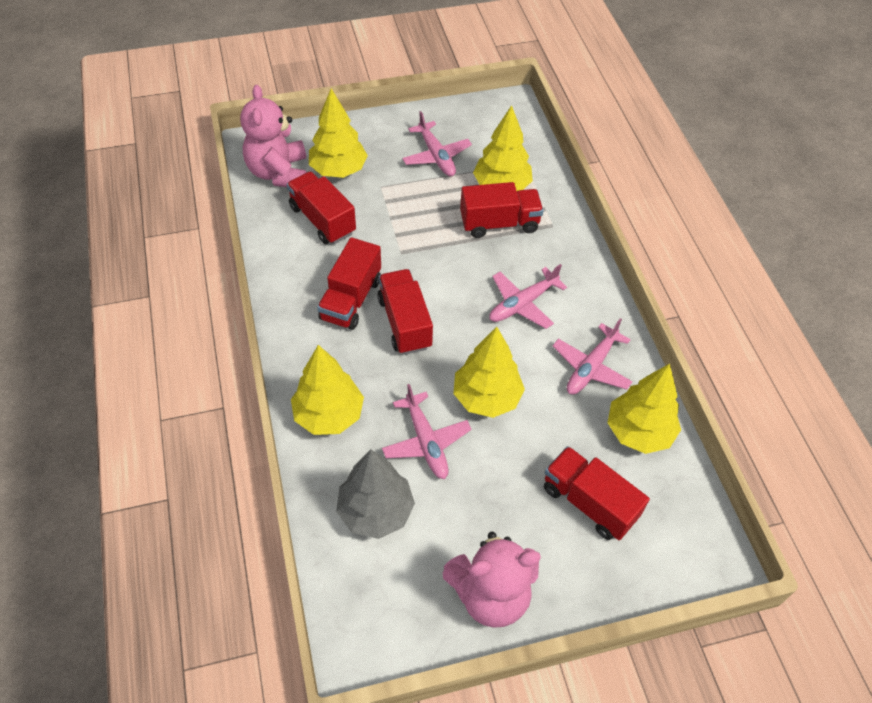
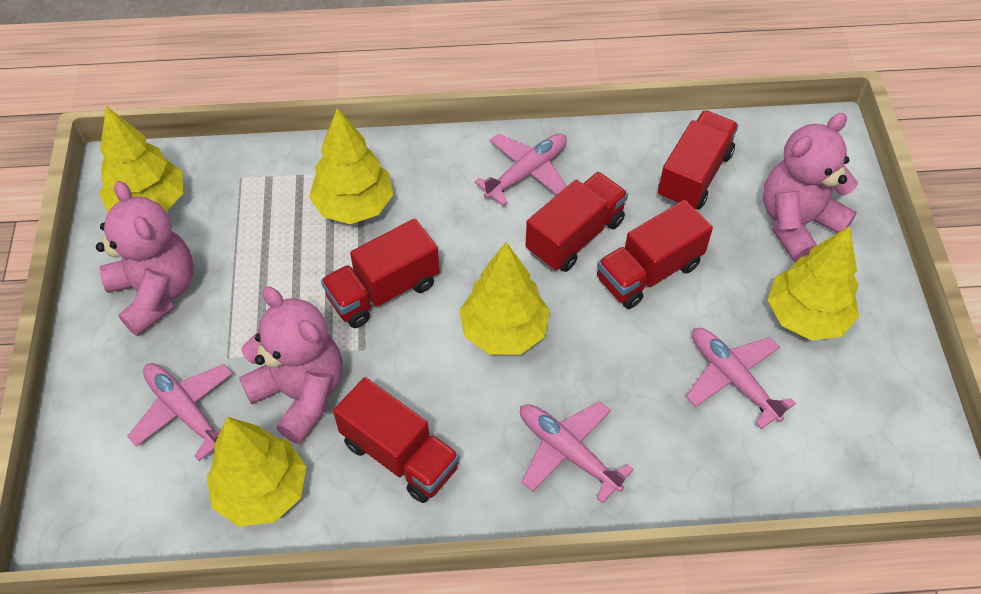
grey tree: [336,449,415,539] = 1 -> none = 0
pink teddy bear: [240,85,307,187] [443,532,541,628] = 2 -> [96,181,194,337] [239,287,343,444] [763,113,858,263] = 3

